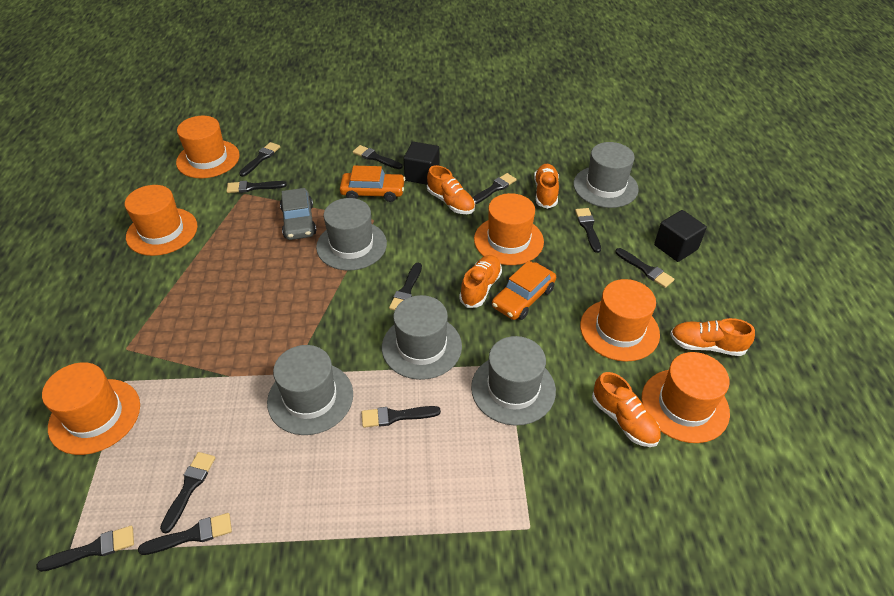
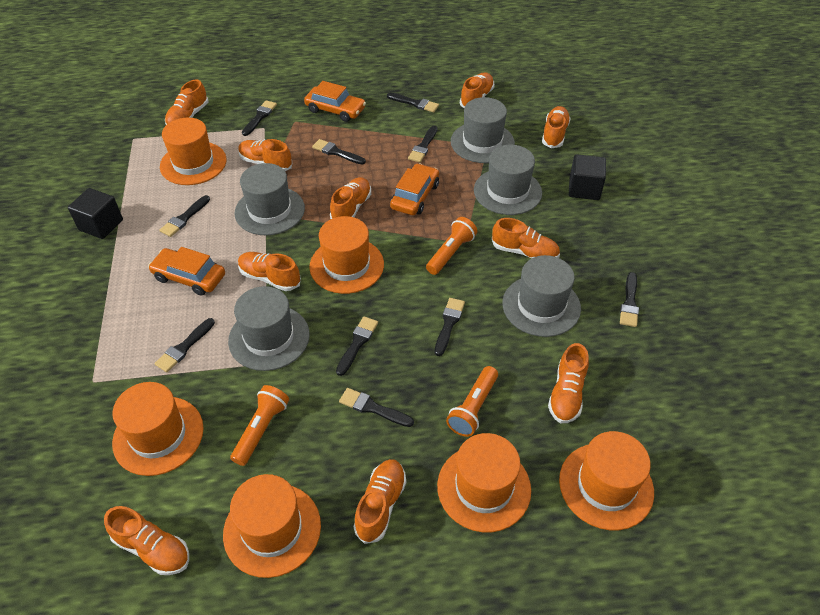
black brush: [36,526,134,572] [138,513,232,555] [160,452,215,534] [227,181,287,193] [239,142,280,177] [353,145,402,169] [362,406,441,428] [389,263,422,311] [472,173,516,204] [575,208,601,253] [615,248,674,288] = 11 -> [154,318,215,372] [159,195,210,237] [242,100,277,136] [312,139,366,164] [336,316,378,376] [339,388,414,427] [387,93,439,112] [408,125,438,162] [435,298,465,356] [620,272,639,327] = 10
grey car: [280,188,317,240] = 1 -> none = 0
orange car: [340,166,405,202] [492,260,556,320] = 2 -> [148,247,225,296] [304,81,366,122] [390,163,439,215] = 3
orange flashlight: none = 0 -> [230,385,289,466] [426,217,477,275] [446,366,498,437] = 3
orange shoe: [427,165,475,214] [459,255,502,308] [534,164,559,209] [592,372,661,447] [670,318,755,356] = 5 -> [104,506,189,575] [165,80,208,125] [238,139,292,171] [238,252,301,291] [330,177,371,219] [354,459,406,544] [460,72,494,108] [492,218,560,258] [542,106,571,148] [548,343,589,423] = 10

